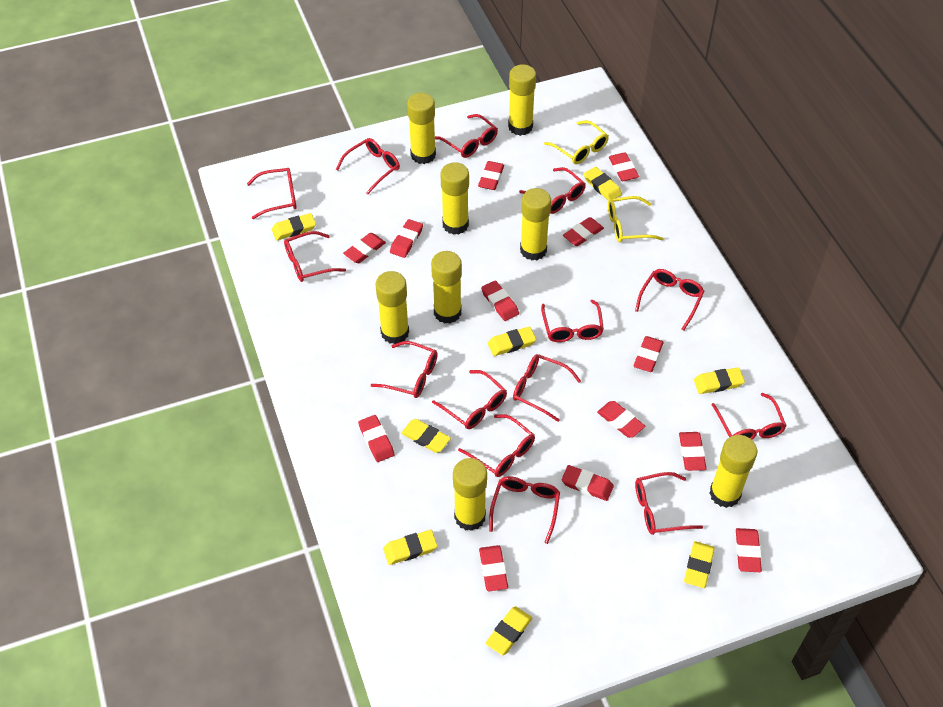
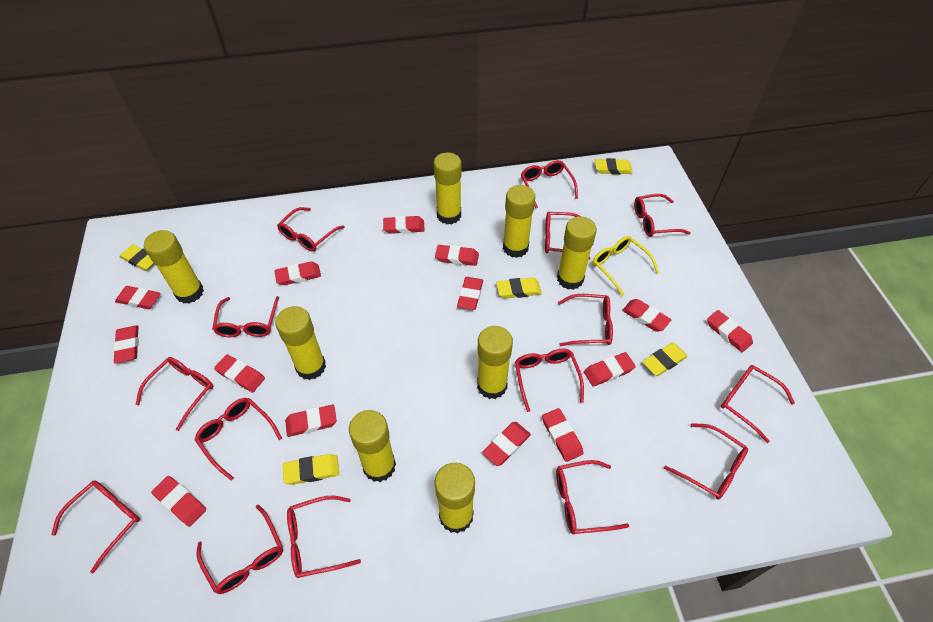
red eraser: [343,233,386,263] [358,415,395,462] [390,219,423,258] [478,161,504,190] [479,545,508,591] [481,280,519,321] [562,465,614,501] [563,217,604,246] [597,401,645,438] [609,152,639,181] [633,336,664,372] [679,432,707,471] [736,528,762,572] = 13 -> [113,325,139,363] [115,286,161,309] [151,476,206,527] [214,354,265,393] [274,261,321,285] [285,405,337,437] [383,216,425,234] [435,245,479,266] [457,277,483,310] [482,422,531,466] [542,408,583,462] [584,352,636,387] [622,299,671,332] [707,310,753,352] = 14
red glasses: [247,168,297,219] [284,231,346,282] [336,138,400,194] [371,341,438,398] [432,370,507,429] [435,114,498,158] [458,414,535,477] [489,476,560,544] [513,354,581,422] [519,167,586,214] [541,300,604,342] [635,269,704,331] [635,472,703,535] [712,393,786,440] = 14 -> [51,480,140,573] [135,357,214,431] [195,398,282,480] [196,505,283,594] [212,296,279,337] [277,207,345,252] [287,496,361,578] [515,349,584,412] [521,160,578,208] [545,212,590,260] [556,460,629,534] [558,294,613,346] [634,194,691,237] [664,423,748,500] [721,365,795,443] = 15
yellow eraser: [272,213,316,241] [383,530,437,565] [401,419,451,453] [485,606,532,655] [488,327,536,356] [584,167,622,201] [684,541,715,588] [694,368,745,394] = 8 -> [119,244,154,271] [283,454,339,485] [496,277,542,299] [595,158,633,175] [642,342,688,376] = 5
yellow glasses: [544,120,609,164] [608,196,664,242] = 2 -> [592,236,659,297] = 1

